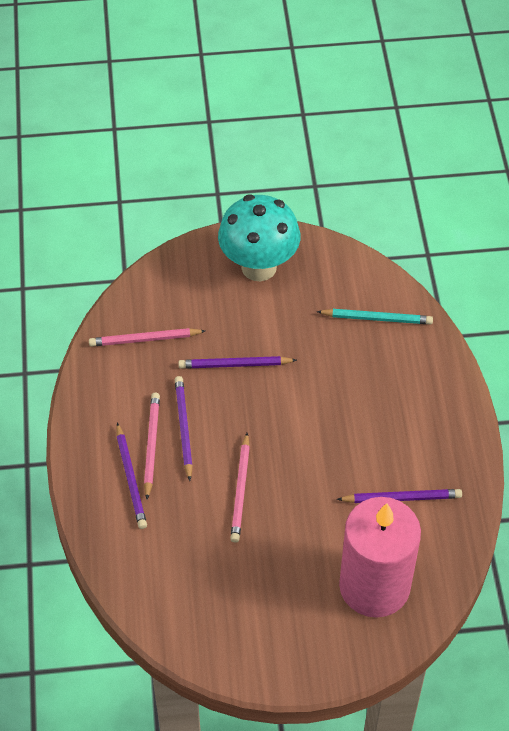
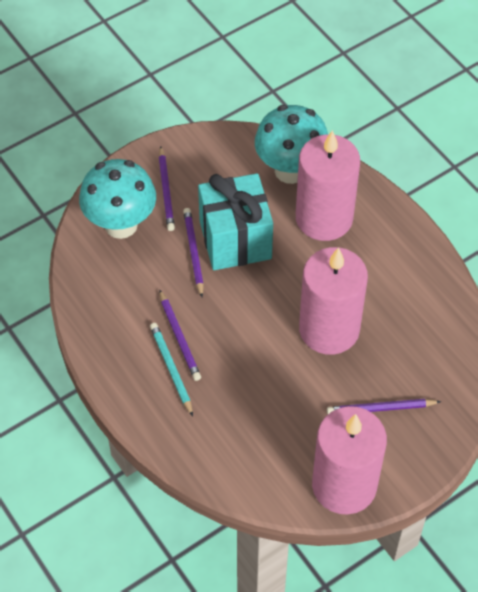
pink candle: [339,497,421,618] = 1 -> [296,130,360,241] [299,247,368,355] [312,406,387,515] = 3
pink pencil: [89,328,205,347] [144,392,160,499] [230,433,250,542] = 3 -> none = 0
turquoise gift: none = 0 -> [198,173,273,270] = 1
turquoise mushroom: [218,194,300,281] = 1 -> [79,159,156,239] [255,105,328,184] = 2

